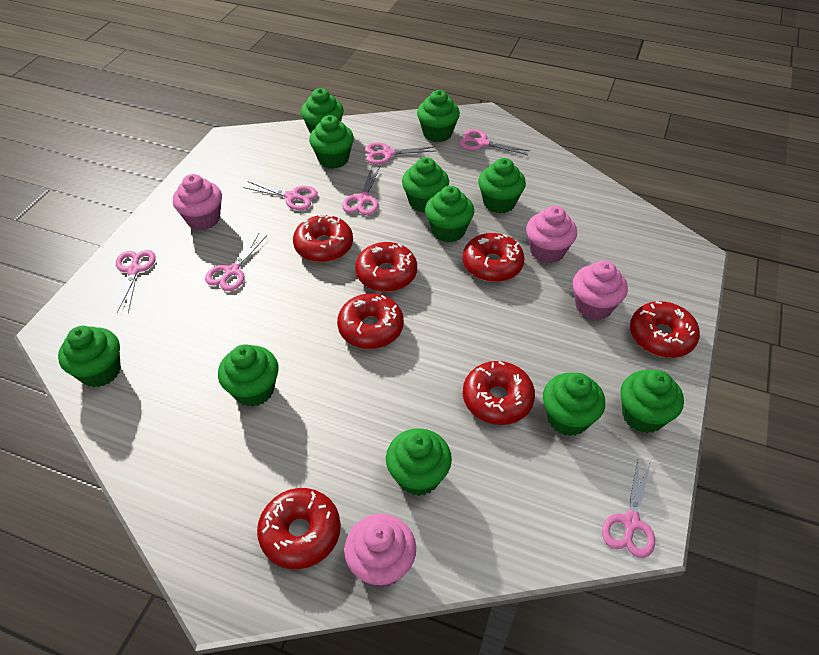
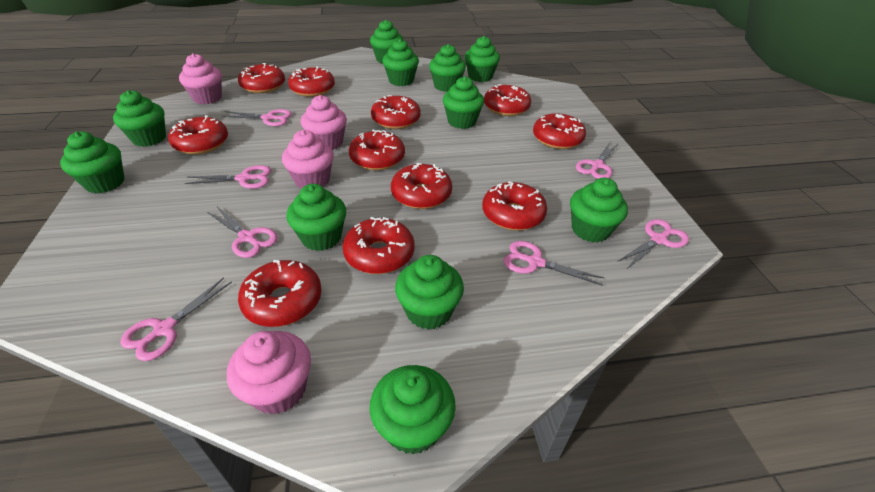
red donut: [257,488,341,569] [293,214,353,262] [337,293,404,349] [355,242,417,292] [463,233,524,282] [463,361,535,425] [630,301,700,358] = 7 -> [168,115,228,154] [238,63,285,93] [238,260,322,327] [288,66,335,97] [343,217,415,274] [349,129,405,170] [371,95,421,129] [391,163,452,209] [482,181,547,231] [484,84,531,116] [533,113,586,149] = 11

